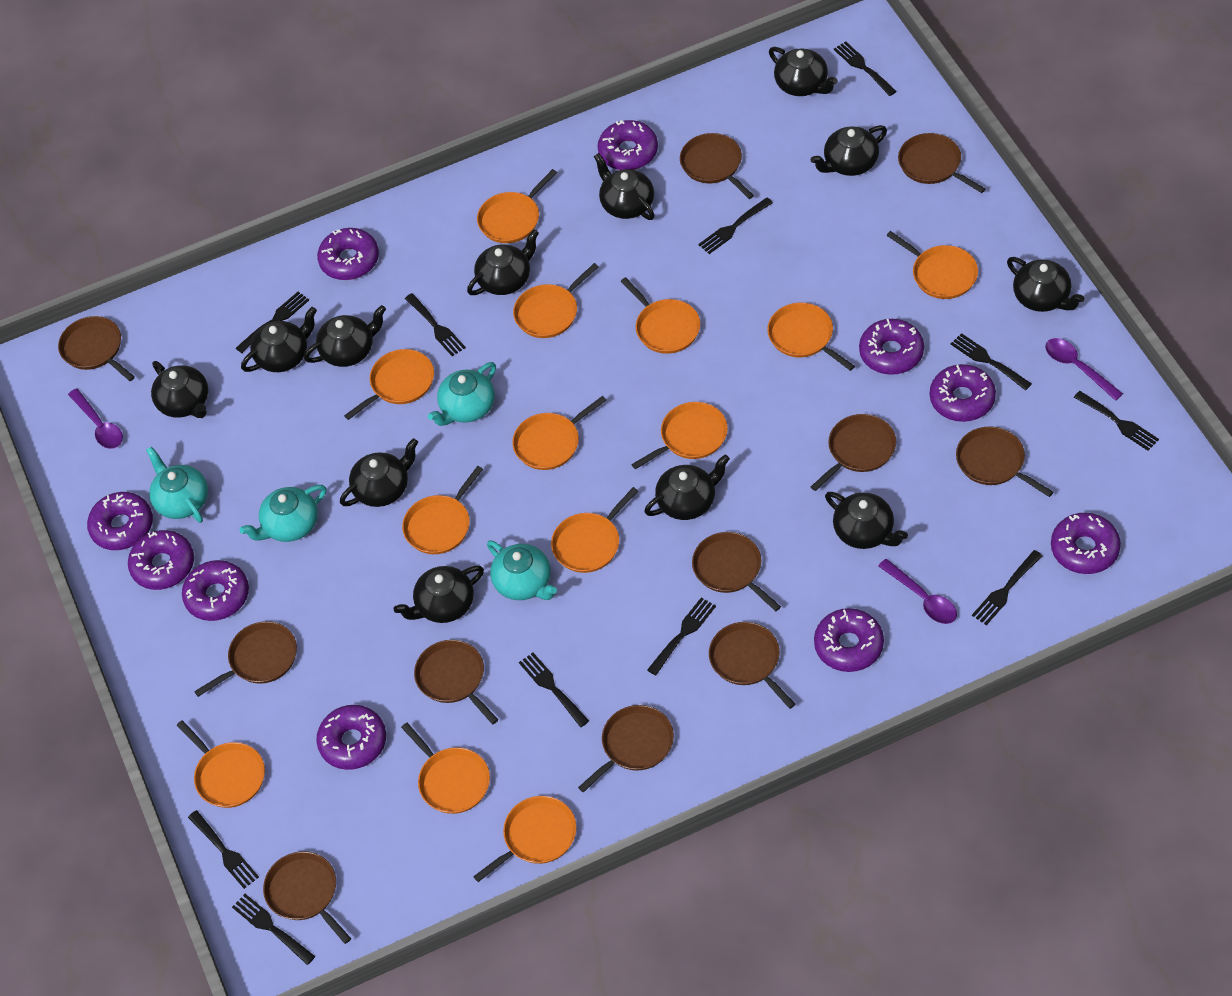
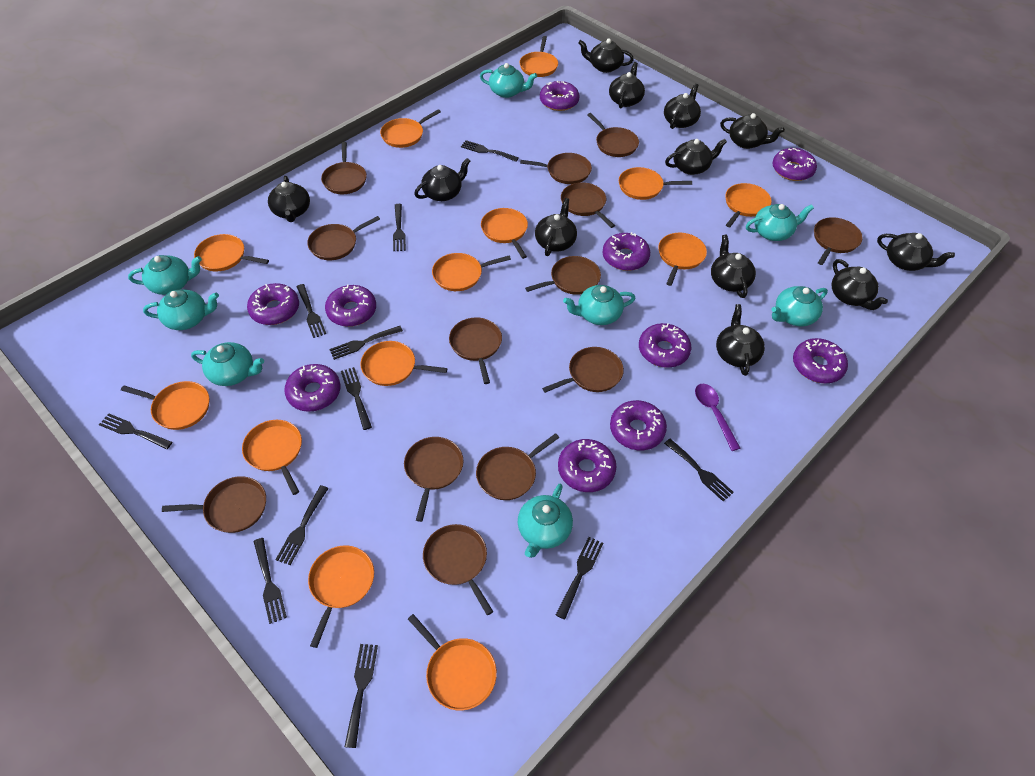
brown pan: [58,316,135,381] [194,621,297,697] [263,851,351,944] [414,640,498,724] [578,705,674,792] [680,133,754,199] [692,532,781,611] [709,622,796,709] [811,414,896,491] [898,133,985,193] [956,426,1053,497] = 11 -> [162,476,266,533] [307,216,380,260] [321,142,367,194] [404,437,464,522] [423,524,493,615] [449,317,502,384] [476,433,559,500] [520,153,592,184] [525,256,601,295] [542,347,624,393] [561,182,615,228] [587,113,639,157] [814,217,863,265] = 13
purple spoon: [68,388,123,449] [878,559,957,624] [1045,338,1123,401] = 3 -> [695,384,740,451] = 1
turquoise teapot: [146,447,208,523] [240,485,327,542] [428,362,496,426] [487,540,557,600] = 4 -> [128,255,202,295] [143,289,219,330] [191,342,264,386] [480,63,537,98] [518,484,573,558] [563,285,635,325] [746,204,814,241] [771,286,828,326] = 8

